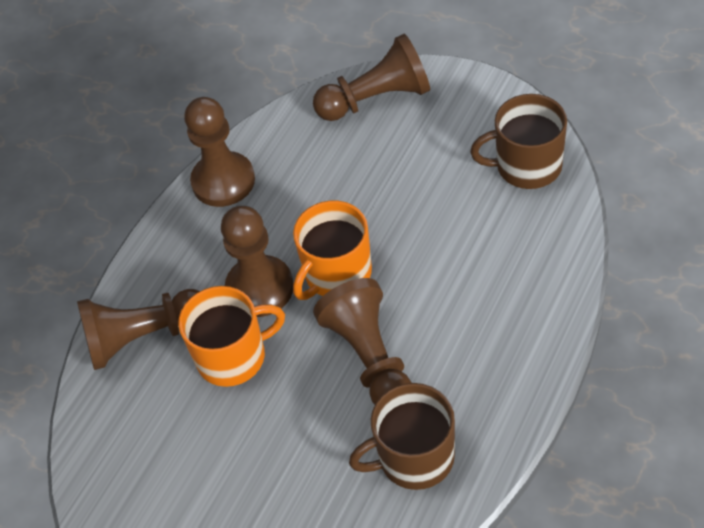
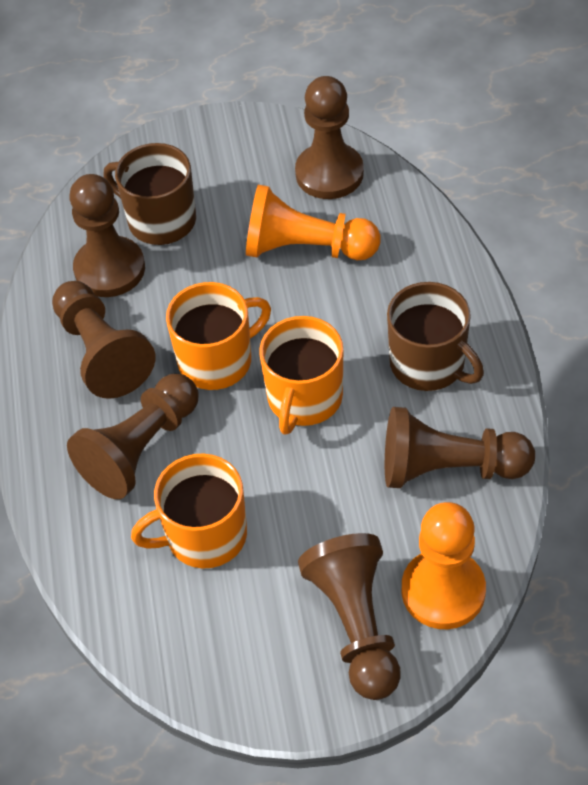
brown pawn: [77,289,200,370] [184,97,255,207] [221,206,294,317] [313,34,430,121] [313,278,412,404] = 5 -> [52,281,155,399] [67,374,199,499] [69,174,145,297] [295,76,364,199] [298,533,401,700] [385,407,535,488] = 6
orange mug: [178,286,285,387] [293,201,372,300] = 2 -> [131,453,247,569] [166,282,271,390] [259,316,343,435] = 3
orange pawn: none = 0 -> [246,185,380,260] [402,502,486,629] = 2

